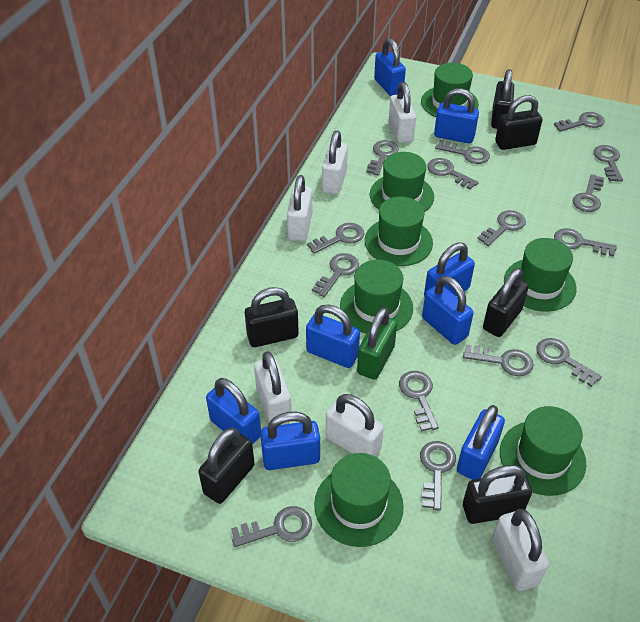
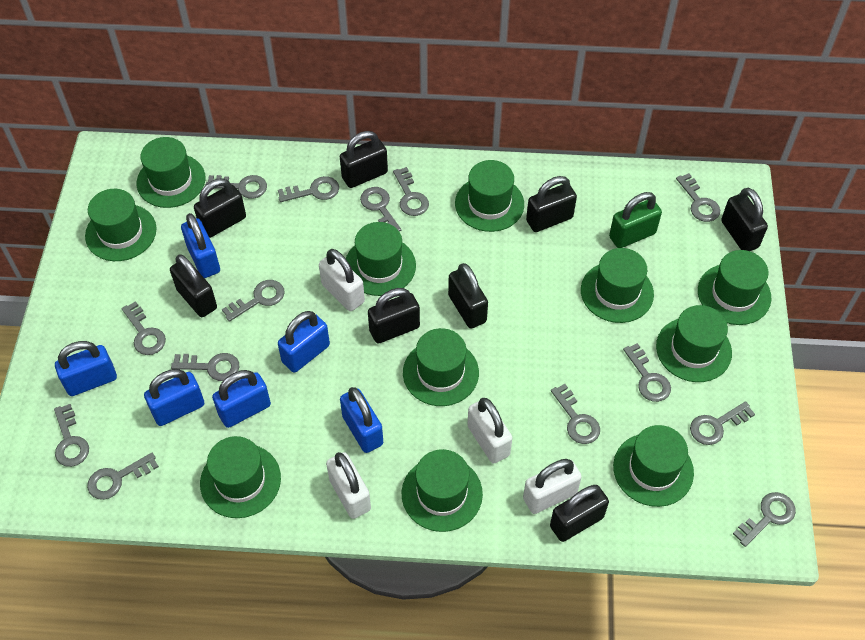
black padlock: [198,428,255,504] [245,287,299,347] [463,465,532,524] [483,268,529,337] [491,69,514,129] [495,95,542,150] = 6 -> [170,254,217,317] [194,179,246,238] [340,131,388,188] [368,288,420,343] [448,263,488,328] [526,176,577,232] [550,485,609,542] [721,188,768,251] = 8
blue padlock: [206,378,261,444] [260,412,320,470] [306,304,360,368] [374,38,406,96] [422,276,474,345] [424,243,475,297] [434,88,479,143] [457,405,505,480] = 8 -> [55,341,117,396] [144,369,204,426] [181,213,220,278] [212,370,271,428] [278,311,330,373] [340,387,383,453] = 6
green hat: [314,453,404,547] [340,260,413,334] [365,196,433,266] [370,152,434,212] [421,63,479,117] [500,406,586,496] [504,238,577,312] = 7 -> [85,189,157,261] [137,137,206,208] [200,436,281,518] [346,222,416,296] [402,449,483,532] [403,328,479,406] [455,160,524,232] [581,248,654,323] [613,425,694,507] [656,305,732,382] [698,250,772,325] = 11
grey key: [231,506,312,547] [307,223,364,254] [312,253,359,297] [366,140,399,176] [399,371,439,431] [420,441,456,511] [427,158,479,190] [435,140,490,164] [463,344,534,376] [477,210,526,246] [536,338,602,387] [554,112,605,132] [554,228,617,257] [573,174,604,212] [593,145,623,182] = 15 -> [54,404,89,467] [87,453,159,500] [122,301,166,355] [171,353,239,381] [206,175,267,199] [222,280,285,322] [278,176,339,202] [360,187,401,232] [393,167,429,216] [551,384,600,444] [623,343,671,402] [676,173,720,222] [690,401,755,445] [733,492,796,547] = 14
white padlock: [254,351,292,424] [287,175,312,241] [322,131,348,194] [326,394,384,457] [389,82,416,143] [492,509,549,591] = 6 -> [319,249,365,311] [326,452,371,519] [467,398,512,464] [523,459,582,514] = 4

